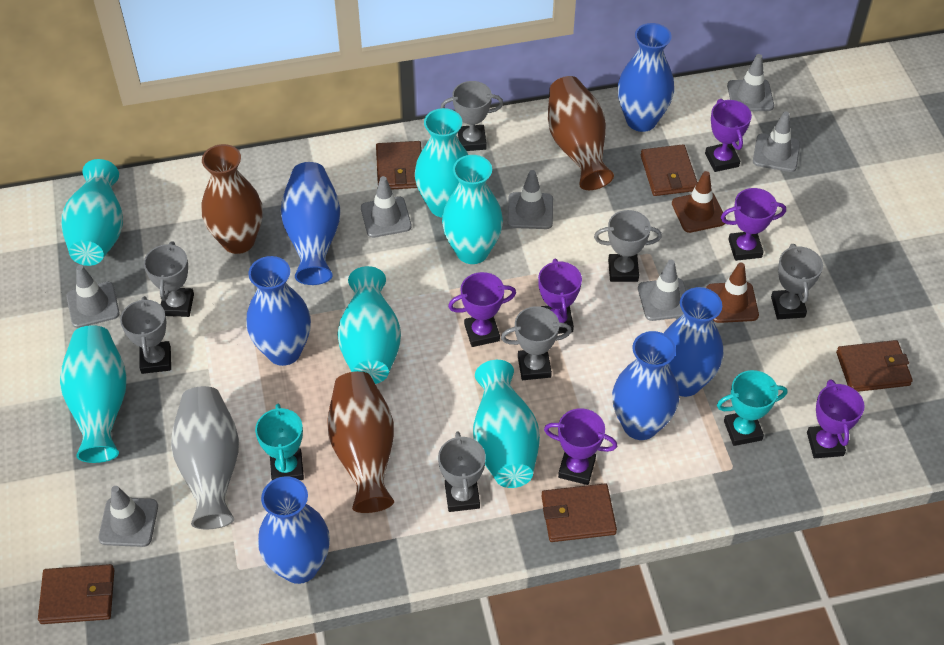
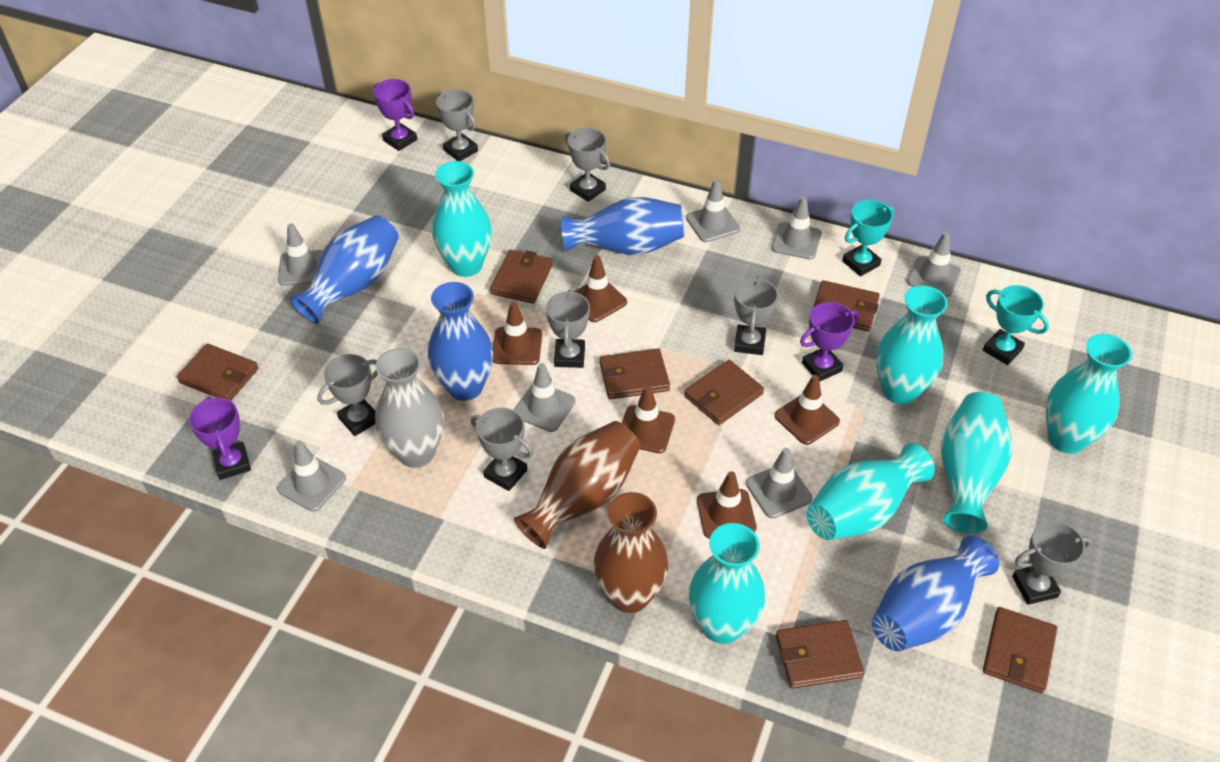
blue vase: [246,256,311,366] [258,476,330,584] [281,162,341,285] [612,331,679,440] [618,23,674,132] [664,287,723,397] = 6 -> [290,215,399,324] [428,282,493,401] [561,197,684,255] [872,536,999,651] = 4
brown traffic cone: [672,171,726,233] [706,263,759,323] = 2 -> [493,302,542,365] [573,256,627,322] [622,386,675,453] [697,471,757,539] [775,375,840,445] = 5
brown vase: [202,144,263,254] [327,371,394,513] [548,76,614,190] = 3 -> [514,421,640,549] [593,492,668,613] = 2
brown wallet: [38,564,114,624] [376,141,422,190] [541,483,617,542] [641,144,698,196] [836,340,913,392] = 5 -> [177,343,258,401] [490,250,553,304] [600,348,670,400] [684,360,764,425] [776,620,864,689] [813,280,880,332] [983,607,1057,693] = 7
purple trophy: [448,272,516,347] [538,259,582,334] [544,408,617,485] [705,99,752,172] [721,188,786,261] [807,379,865,458] = 6 -> [189,396,251,480] [373,79,417,151] [800,302,859,381] = 3

